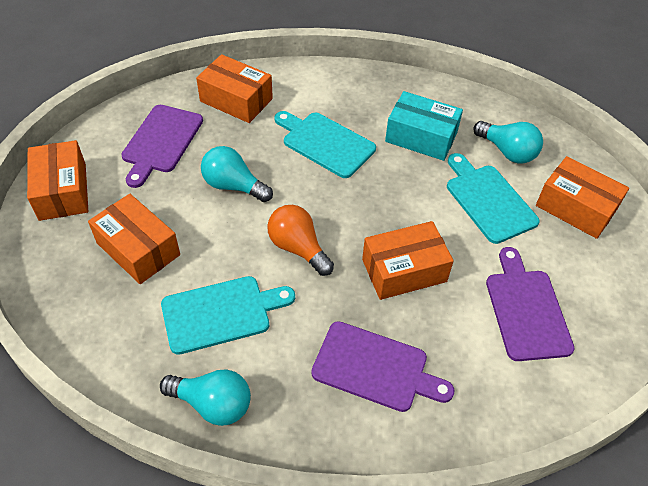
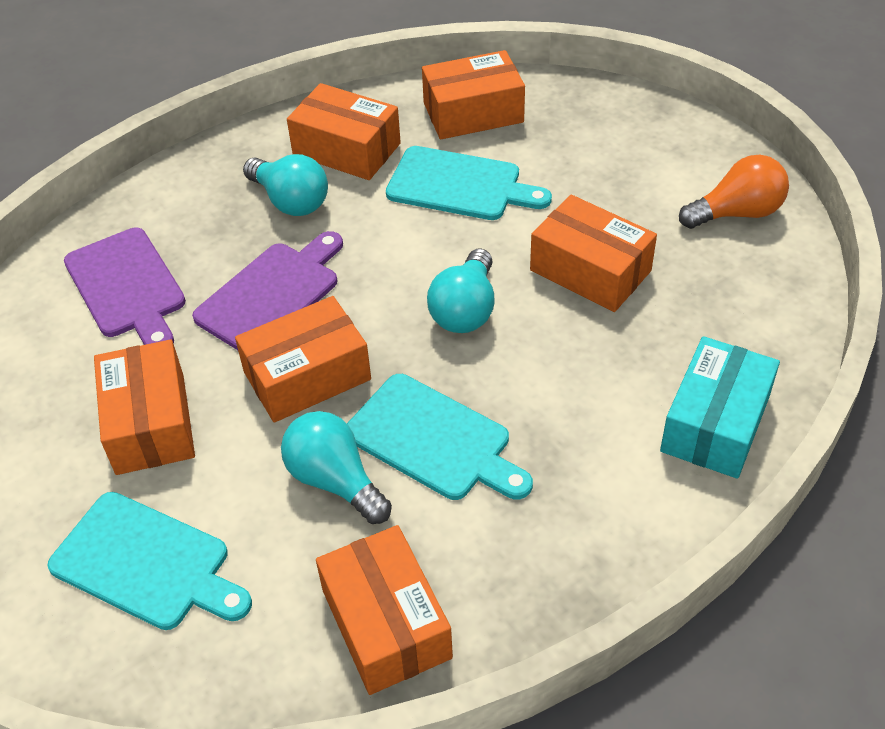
orange box: [27,140,88,221] [88,194,180,284] [196,54,273,123] [362,221,454,300] [536,156,629,239] = 5 -> [94,340,195,475] [235,296,371,423] [287,83,401,180] [316,525,453,695] [422,50,525,139] [530,195,657,312] = 6
purple cutting board: [121,105,203,188] [311,321,454,412] [486,247,575,361] = 3 -> [64,228,186,345] [192,231,343,350] = 2

